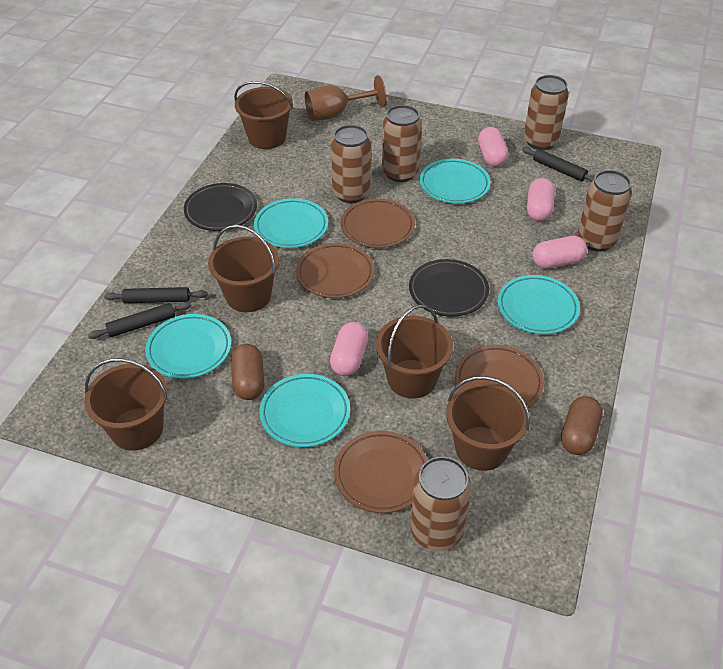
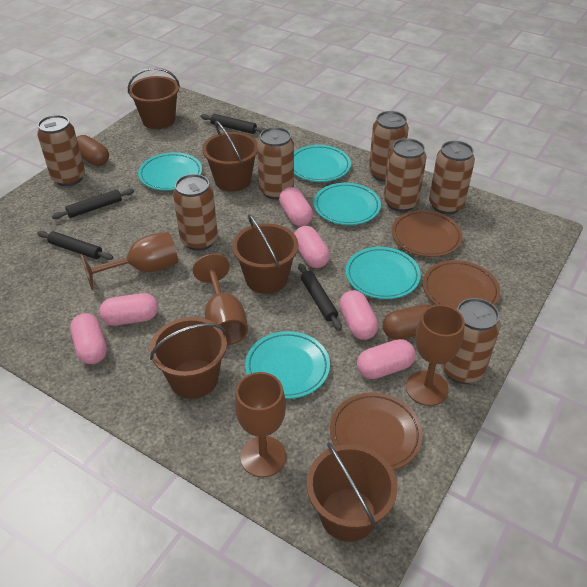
black plate: [184,183,257,231] [409,259,489,317] = 2 -> none = 0
black rolling pin: [88,302,191,339] [104,287,207,303] [522,147,595,182] = 3 -> [37,231,113,260] [52,188,134,219] [201,114,265,134] [298,263,342,330] = 4
brown can: [331,125,371,203] [382,105,422,182] [410,456,472,551] [524,75,569,150] [578,170,632,251] = 5 -> [37,115,85,186] [173,174,218,251] [257,127,294,200] [369,111,409,182] [384,138,427,212] [429,141,475,214] [441,298,501,384] = 7
brown goblet: [304,75,387,121] = 1 -> [80,232,178,290] [193,254,248,345] [235,372,286,477] [406,304,465,406] = 4
brown plate: [296,243,374,298] [334,431,428,513] [341,198,415,248] [455,345,544,408] = 4 -> [330,392,423,470] [391,210,463,257] [423,260,500,309] = 3
pink capsule: [330,322,368,376] [478,127,508,167] [527,178,555,221] [533,236,587,269] = 4 -> [70,313,107,364] [99,293,158,326] [279,187,313,226] [294,226,330,268] [339,290,378,340] [357,339,416,379] = 6

